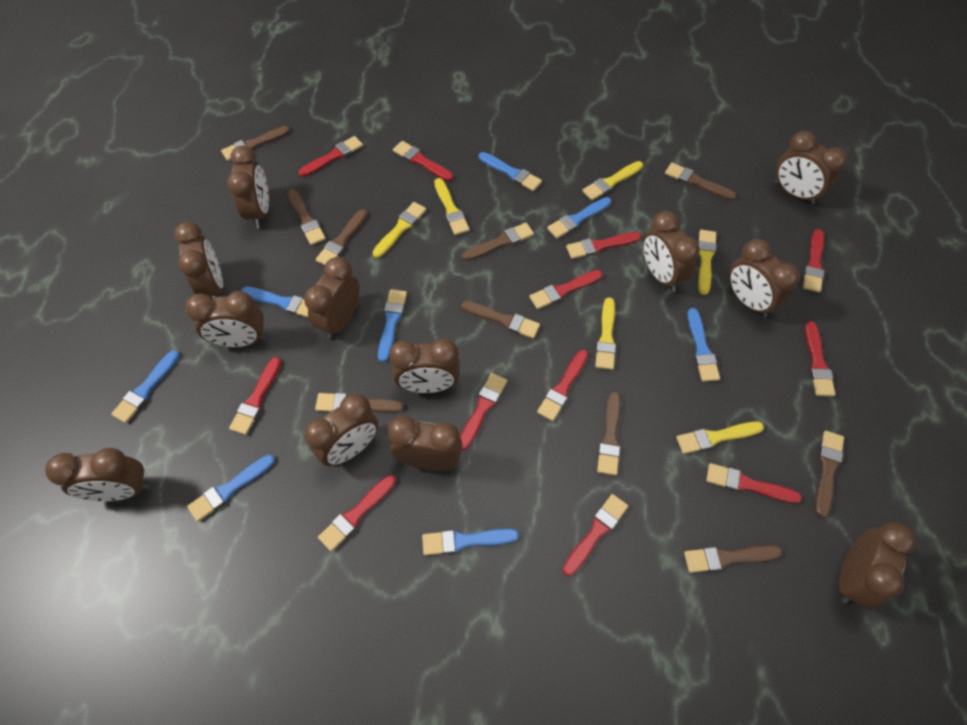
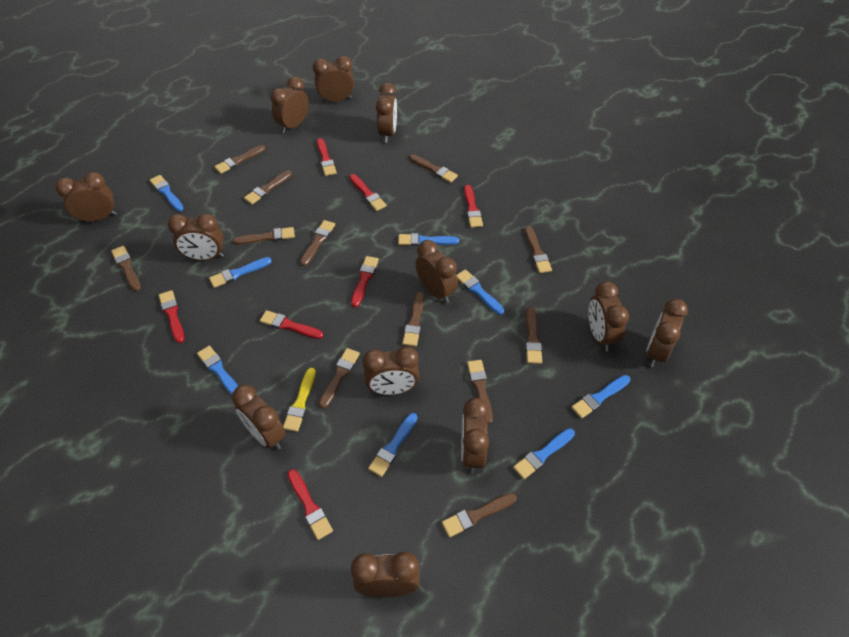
brown brush: [221,126,290,161] [288,189,326,245] [315,393,404,413] [316,209,368,265] [461,301,540,338] [462,223,534,261] [597,392,620,475] [665,163,736,200] [684,545,782,573] [815,431,844,518] = 10 -> [111,246,141,291] [214,145,266,174] [233,227,295,245] [244,170,292,204] [300,220,335,266] [319,348,360,408] [402,292,424,347] [410,154,458,183] [442,493,517,537] [467,360,493,424] [525,226,552,273] [525,307,542,364] = 12
red brush: [229,357,281,435] [298,136,363,177] [318,475,396,551] [393,141,453,181] [460,373,507,451] [529,270,603,309] [537,350,588,421] [562,494,628,576] [566,232,641,259] [706,463,802,504] [803,229,824,292] [805,321,835,397] = 12 -> [159,290,184,343] [260,310,324,339] [288,469,333,540] [317,138,337,176] [349,174,386,211] [351,256,379,307] [464,185,483,228] = 7
yellow brush: [373,202,426,258] [434,178,470,235] [582,161,643,200] [595,297,616,370] [676,422,764,454] [698,230,717,295] = 6 -> [283,368,316,432] = 1

